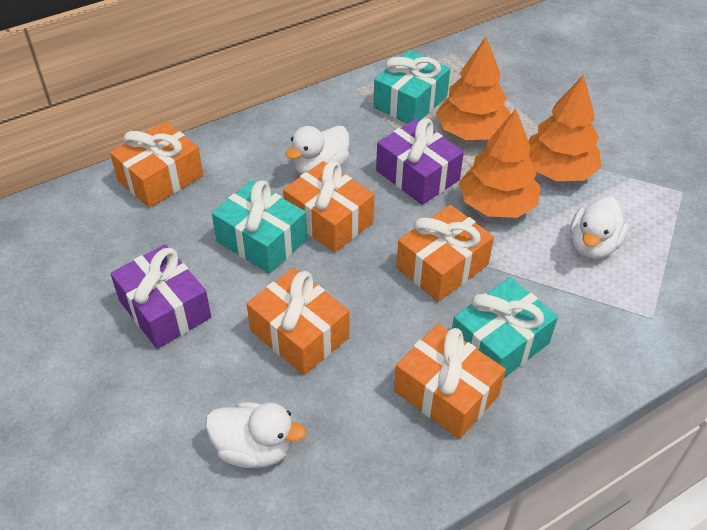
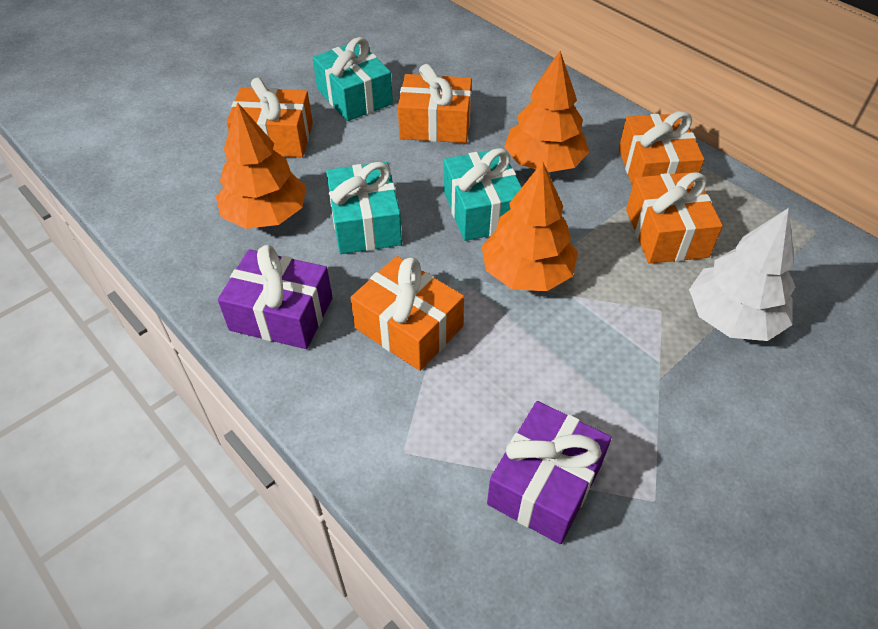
white duck: [205,402,306,468] [286,125,350,174] [570,197,628,259] = 3 -> none = 0
white tree: none = 0 -> [689,208,795,341] = 1

